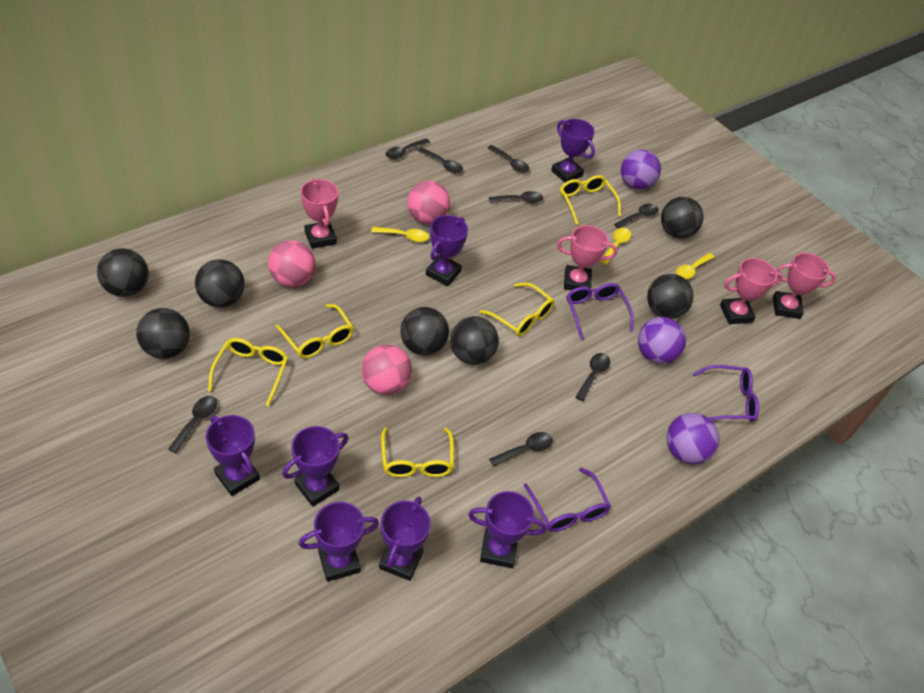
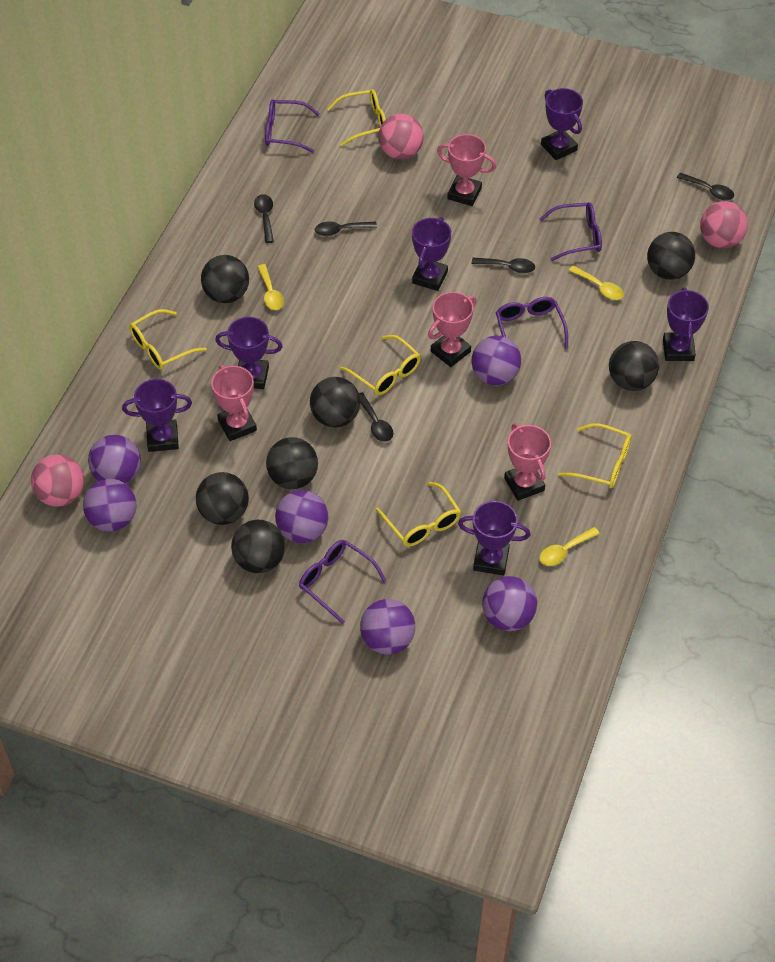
black spoon: [168,396,217,453] [386,139,430,159] [418,148,463,173] [488,145,529,173] [489,191,543,203] [489,432,553,466] [576,353,610,401] [614,204,658,229] = 8 -> [254,194,274,243] [315,221,377,236] [359,393,393,442] [472,258,535,273] [677,173,734,200] = 5
purple ball: [621,150,661,190] [638,317,686,364] [666,413,720,464] = 3 -> [83,479,136,532] [88,435,141,484] [275,490,328,543] [360,599,415,655] [472,336,521,385] [482,576,537,631] = 6
purple glasses: [523,468,611,532] [566,283,634,339] [693,365,759,422] = 3 -> [265,100,320,153] [299,540,387,624] [496,297,568,349] [540,202,602,261] = 4
purple trophy: [206,415,260,496] [282,426,348,507] [299,502,379,582] [379,497,431,581] [426,215,468,286] [468,491,547,568] [551,119,595,182] = 7 -> [122,379,192,452] [215,317,283,389] [412,217,451,291] [458,501,531,575] [541,88,583,160] [663,287,709,361] = 6

